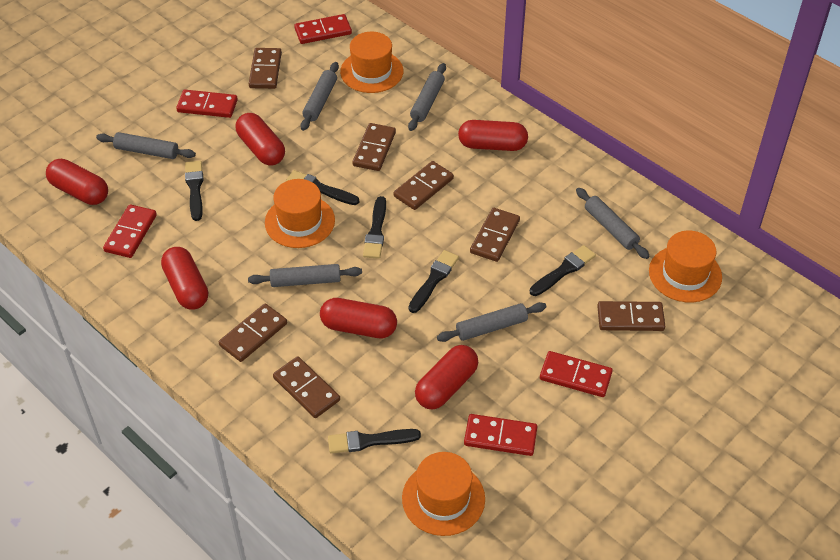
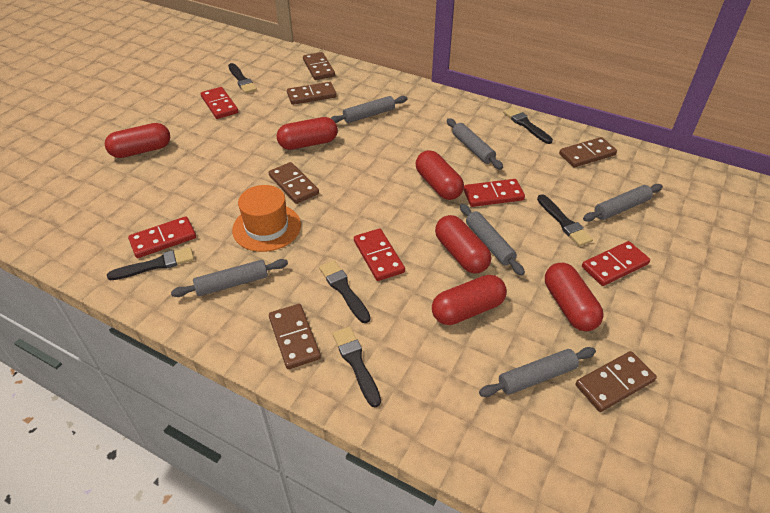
brown domino: [219,304,287,362] [249,48,282,89] [273,356,340,418] [352,123,396,171] [393,161,454,210] [470,208,520,262] [597,301,665,331] = 7 -> [269,162,319,204] [269,304,321,369] [287,82,337,105] [303,52,335,80] [559,137,617,167] [576,351,657,412] = 6
orange hat: [265,179,335,248] [340,32,403,93] [402,452,485,536] [649,230,722,303] = 4 -> [232,185,301,252] = 1

